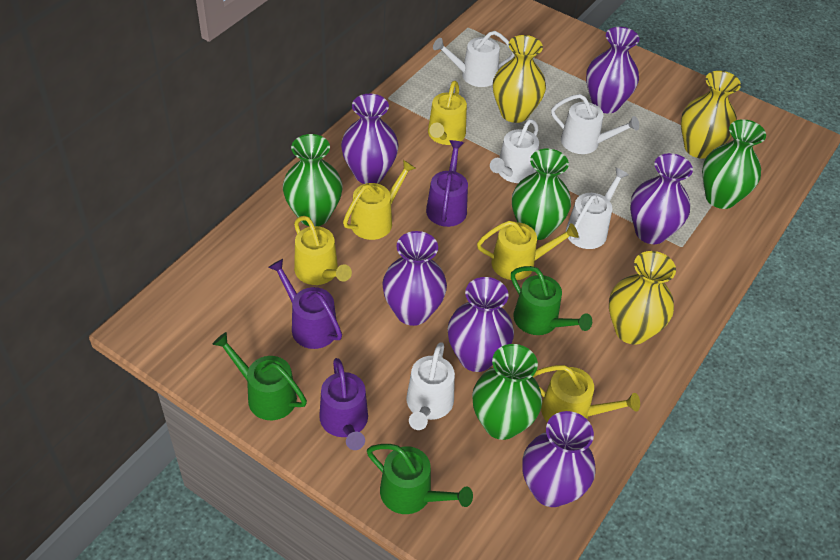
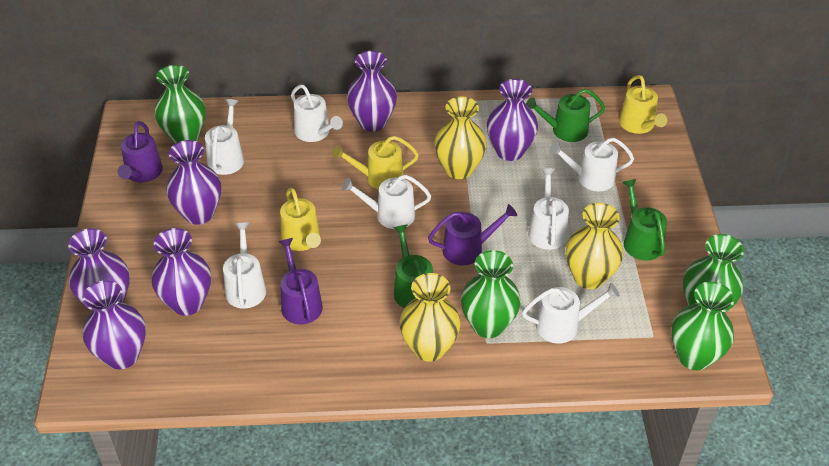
white watering can: [406,342,455,430] [433,31,514,87] [490,119,539,183] [551,94,639,154] [566,167,629,249] = 5 -> [205,99,244,175] [223,223,266,309] [291,85,343,142] [342,175,431,229] [522,283,619,344] [528,168,569,250] [549,138,634,192] = 7
yellow watering can: [294,216,352,285] [343,160,416,240] [428,81,467,145] [477,221,579,280] [533,365,640,422] = 5 -> [280,188,321,251] [332,136,419,190] [619,75,667,134] = 3

